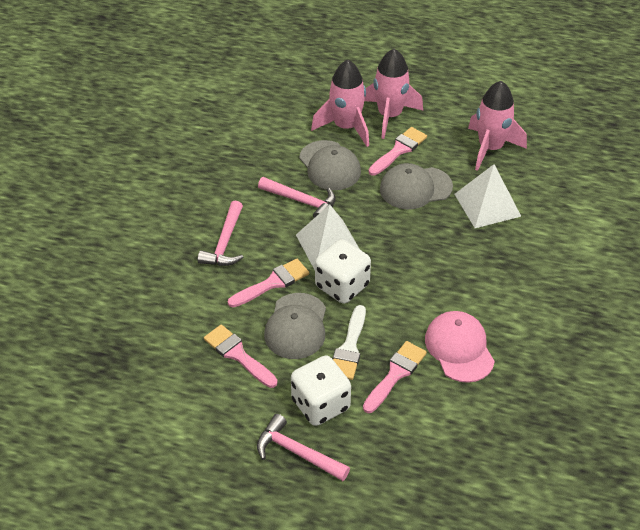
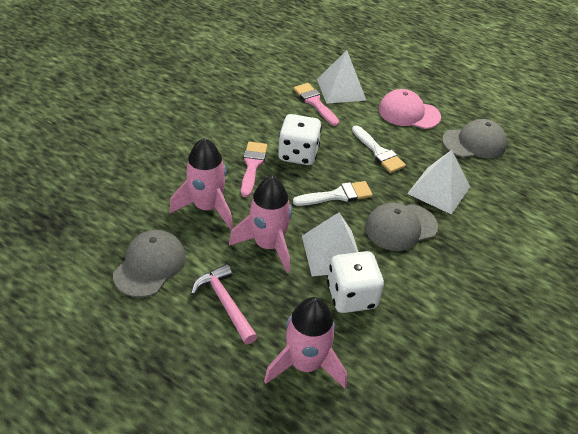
pink brush: [204,324,277,388] [228,259,309,307] [363,341,427,413] [368,127,427,176] = 4 -> [241,142,268,197] [293,83,339,126] = 2
pink hammer: [197,201,244,266] [257,414,350,481] [258,177,336,218] = 3 -> [191,264,258,344] = 1
white brush: [333,305,366,380] = 1 -> [293,181,373,206] [352,125,406,173] = 2
white pyramid: [296,204,359,270] [454,164,522,228] = 2 -> [302,212,358,276] [317,50,367,104] [407,150,470,214] = 3

